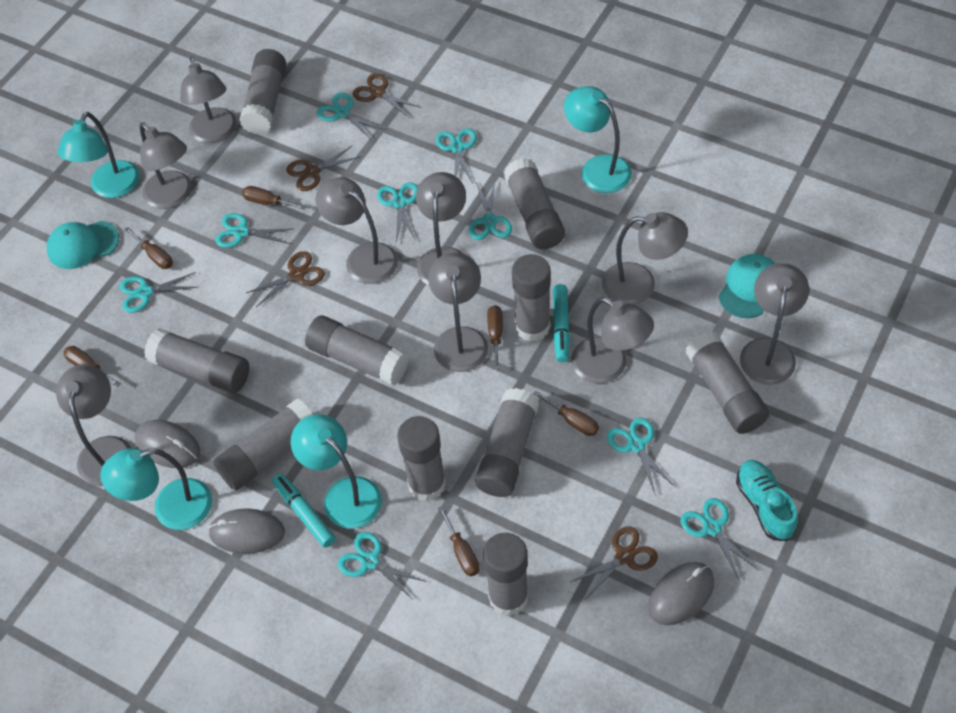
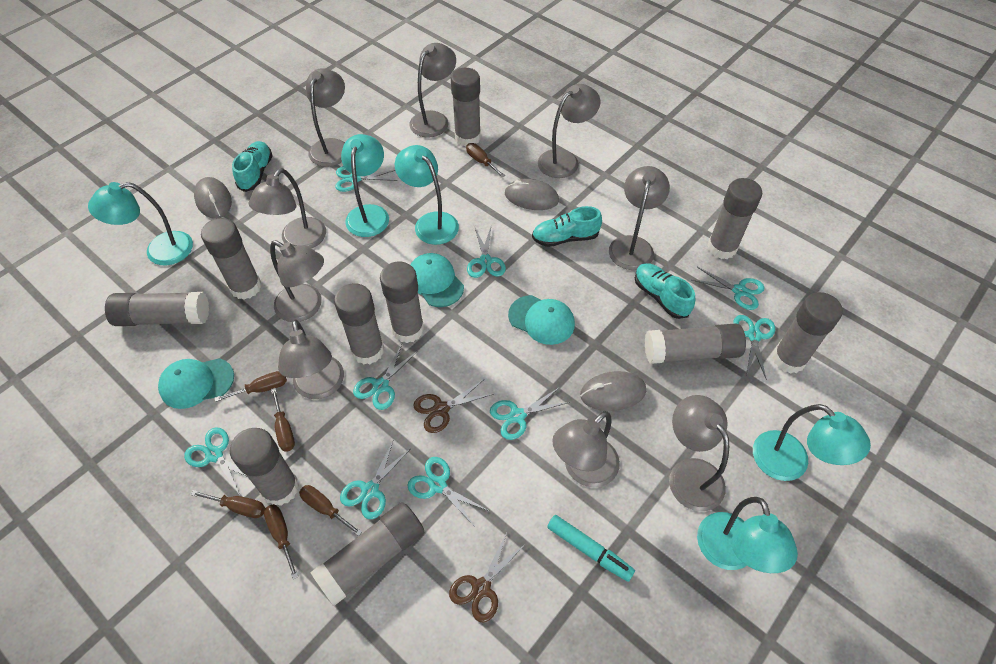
brown scissors: [246,251,325,307] [286,145,361,191] [352,73,421,118] [570,526,658,599] = 4 -> [413,380,493,433] [449,533,525,623] = 2
turquoise cap: [47,221,119,269] [719,254,776,318] = 2 -> [158,358,234,409] [410,253,464,307] [508,295,575,345] = 3
turquoise lamp: [57,112,140,198] [100,448,212,530] [291,414,382,529] [564,86,632,193] = 4 -> [88,182,193,265] [341,134,389,237] [395,145,459,245] [697,497,798,573] [753,404,871,481] = 5
turquoise marker: [272,473,336,548] [553,284,570,362] = 2 -> [547,515,635,582] = 1
turquoise shoe: [736,460,798,541] = 1 -> [232,141,272,192] [532,206,602,247] [635,263,695,319] = 3

